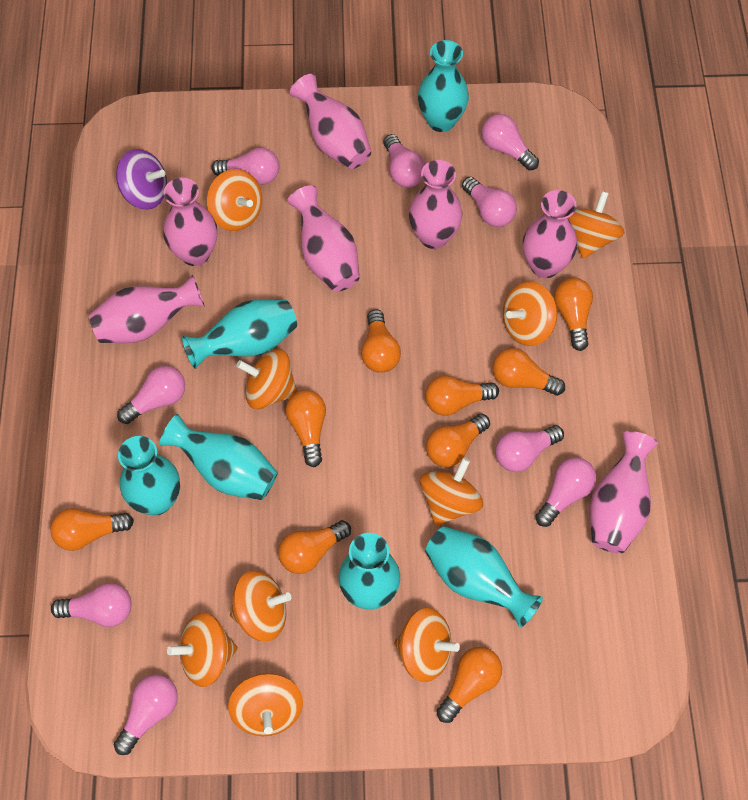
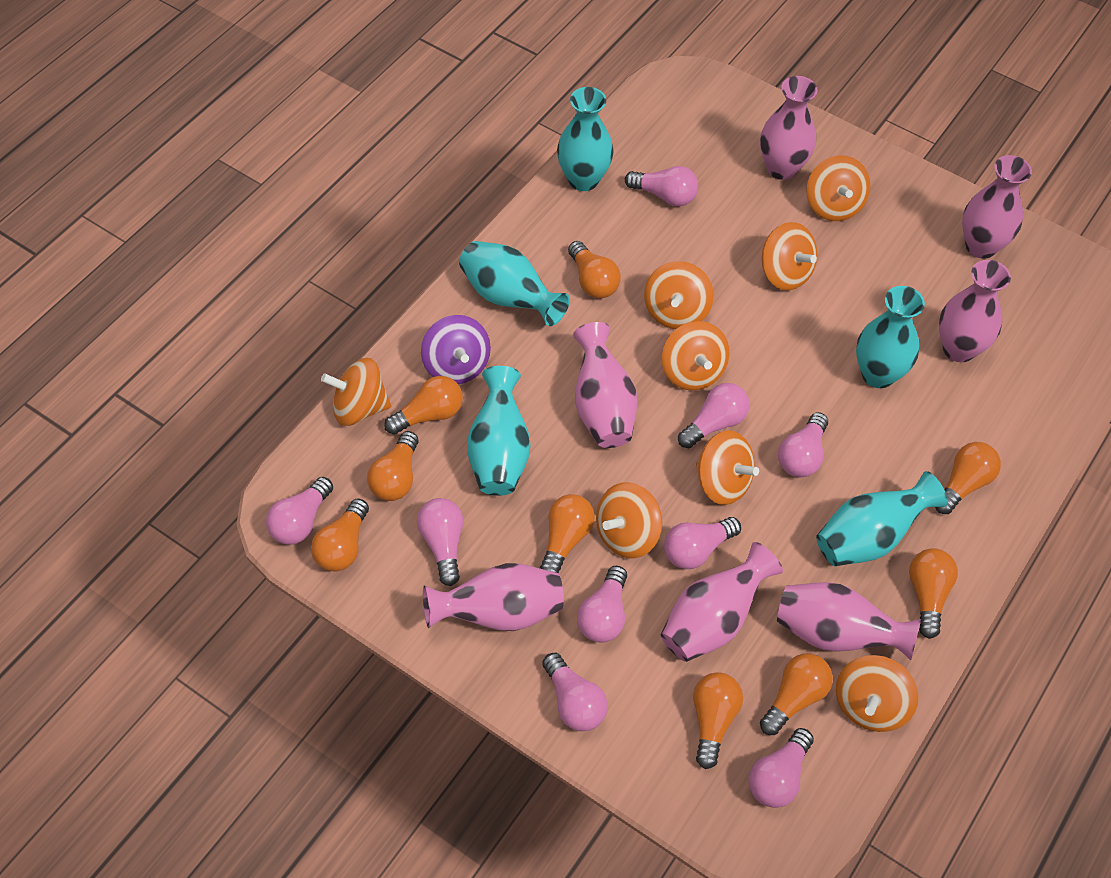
orange spinning top: [167,612,238,687] [207,169,262,231] [228,673,303,736] [230,571,291,642] [236,349,297,409] [394,608,460,682] [420,458,483,526] [503,282,557,346] [568,191,625,259] = 9 -> [321,358,391,426] [596,482,662,558] [644,261,714,329] [662,321,729,391] [696,430,759,505] [762,222,817,290] [806,155,871,221] [836,655,919,732] = 8
turquoise vase: [118,436,180,515] [159,414,278,500] [182,299,297,369] [338,533,400,609] [418,40,469,132] [425,526,543,628] = 6 -> [459,241,570,326] [467,366,531,496] [557,87,614,191] [816,471,948,566] [856,286,925,388] = 5

